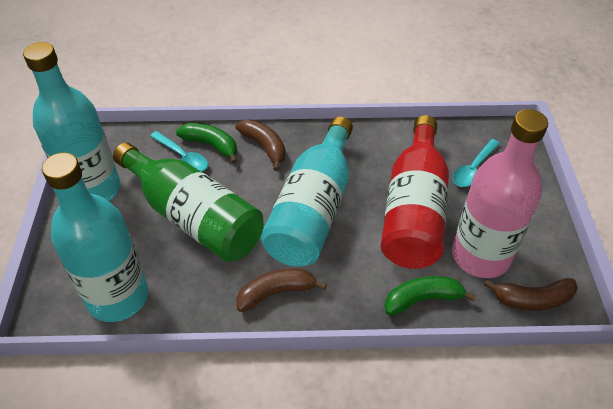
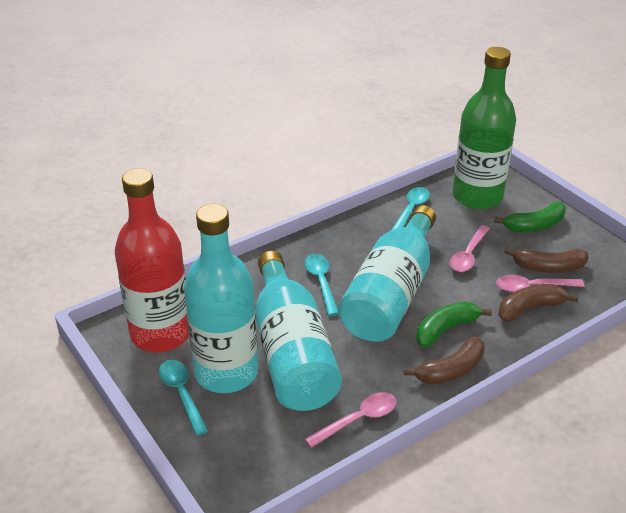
pink bottle: [452,109,548,278] = 1 -> none = 0
pink spoon: none = 0 -> [305,392,397,448] [449,225,490,272] [496,275,584,292] = 3
turquoise spoon: [150,131,208,172] [453,139,500,187] = 2 -> [159,360,208,436] [304,254,339,316] [392,187,430,230] = 3

